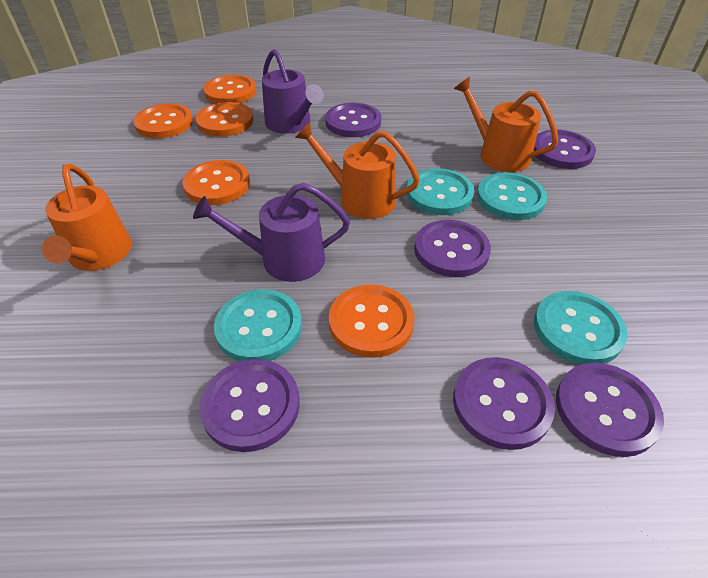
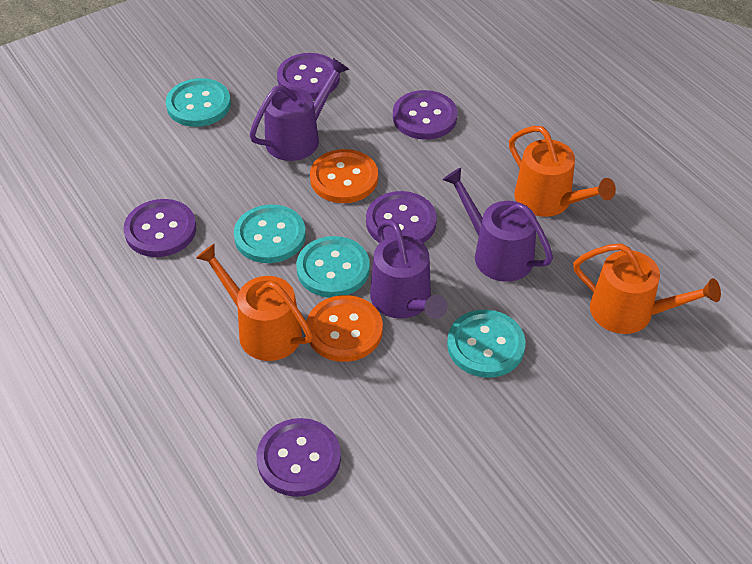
orange button: [133,104,193,138] [182,160,250,205] [196,102,253,137] [203,75,257,104] [329,285,415,358] = 5 -> [306,295,383,362] [310,149,378,203] = 2
purple button: [199,359,300,452] [325,103,381,137] [414,220,491,277] [453,357,555,450] [534,130,596,169] [556,363,664,457] = 6 -> [124,199,196,257] [257,418,341,497] [277,53,340,99] [366,191,437,243] [393,90,458,140] = 5
purple watering can: [193,183,350,282] [262,49,324,134] = 2 -> [250,58,349,161] [370,220,448,319] [443,168,553,282] = 3

